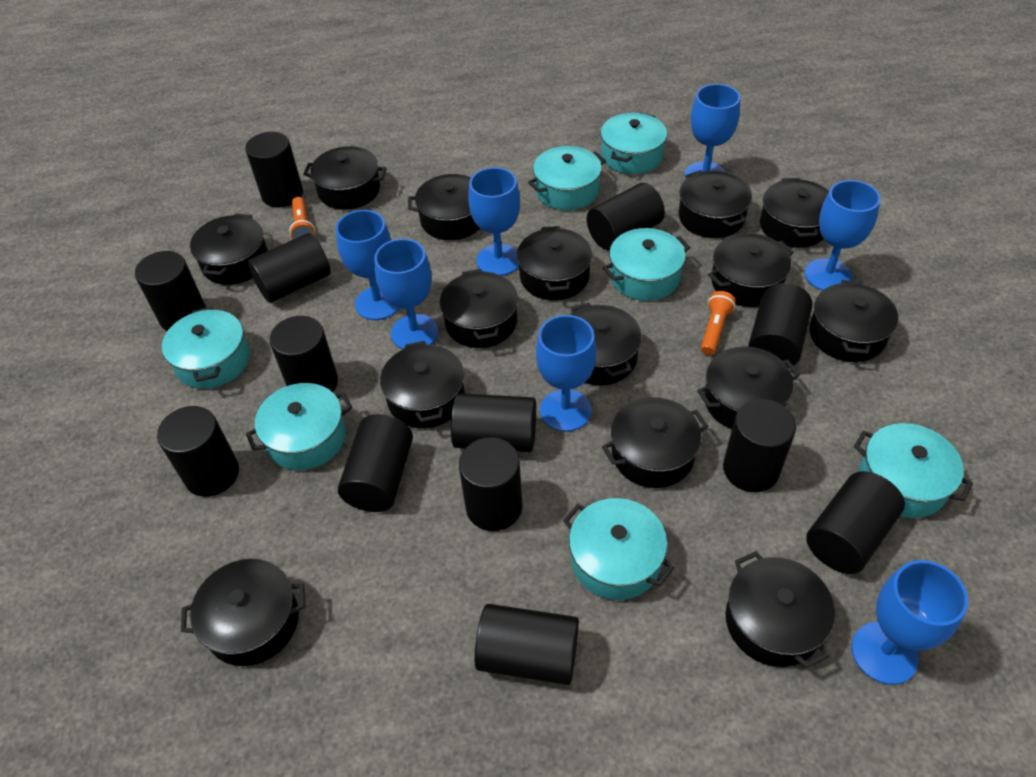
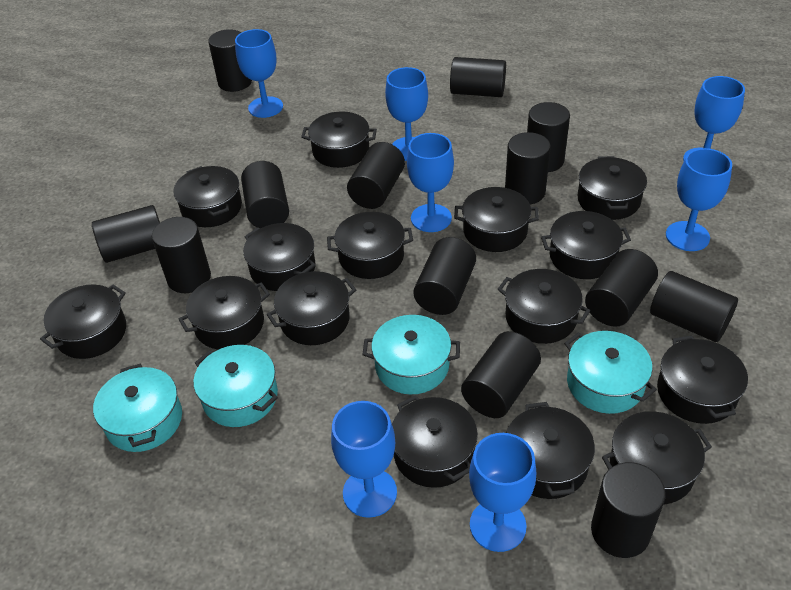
orange flashlight: [289,197,315,239] [701,291,736,355] = 2 -> none = 0
turquoise pot: [162,307,249,389] [246,383,352,470] [528,146,606,210] [563,498,675,600] [600,112,667,174] [603,228,690,301] [854,423,973,518] = 7 -> [93,364,182,452] [193,345,278,427] [362,315,460,394] [564,331,657,414] = 4

